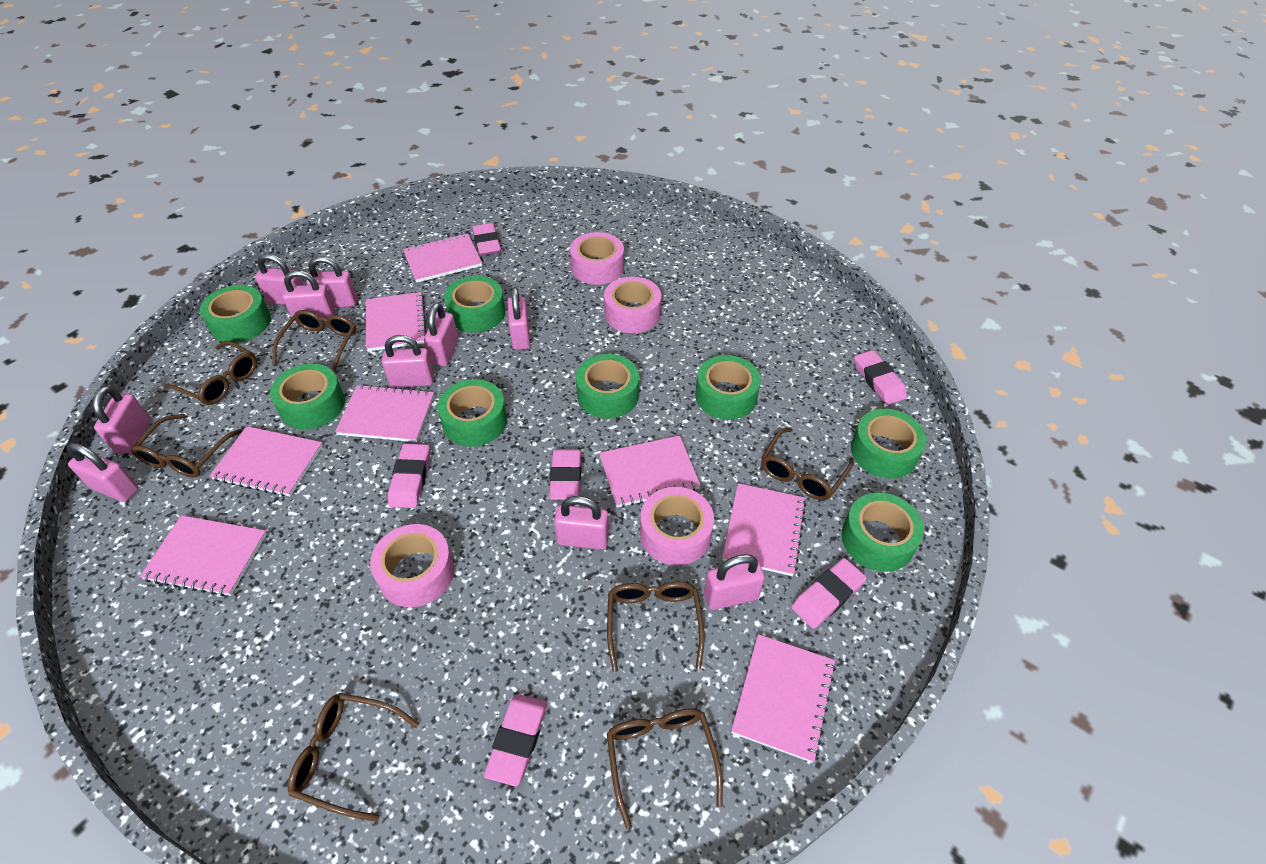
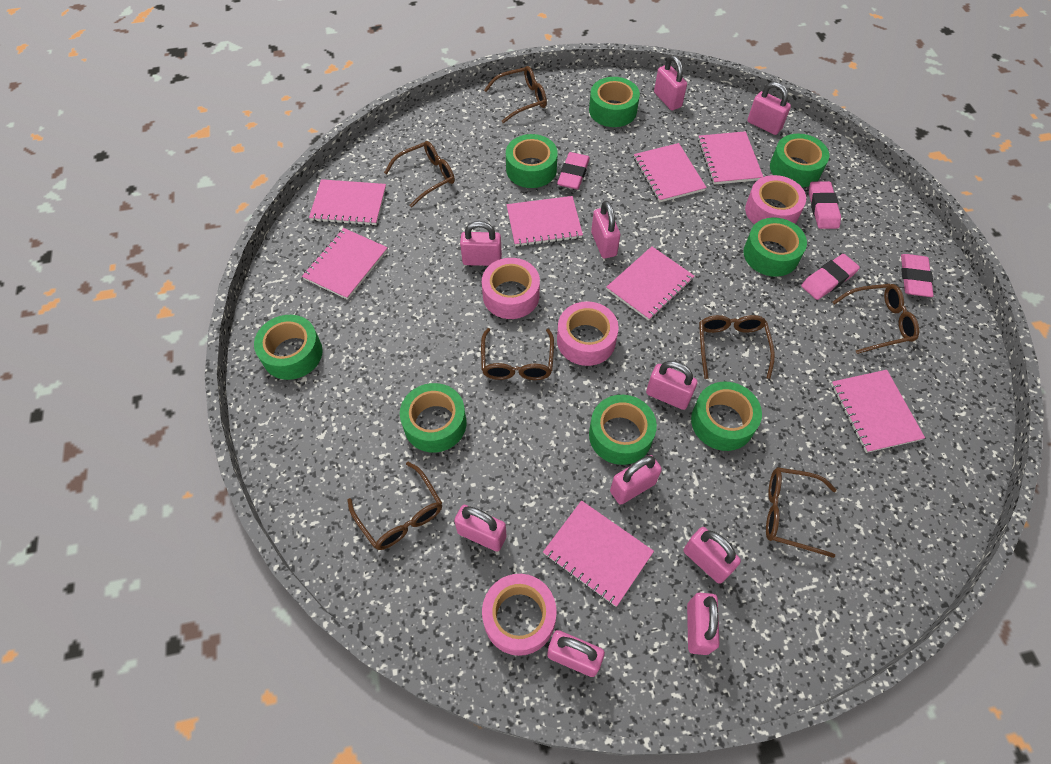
pink eraser: [388,444,430,508] [472,223,501,256] [484,694,547,786] [549,449,581,500] [791,558,867,629] [854,350,907,405] = 6 -> [557,152,590,189] [801,254,860,300] [809,181,841,229] [901,254,934,297] = 4

